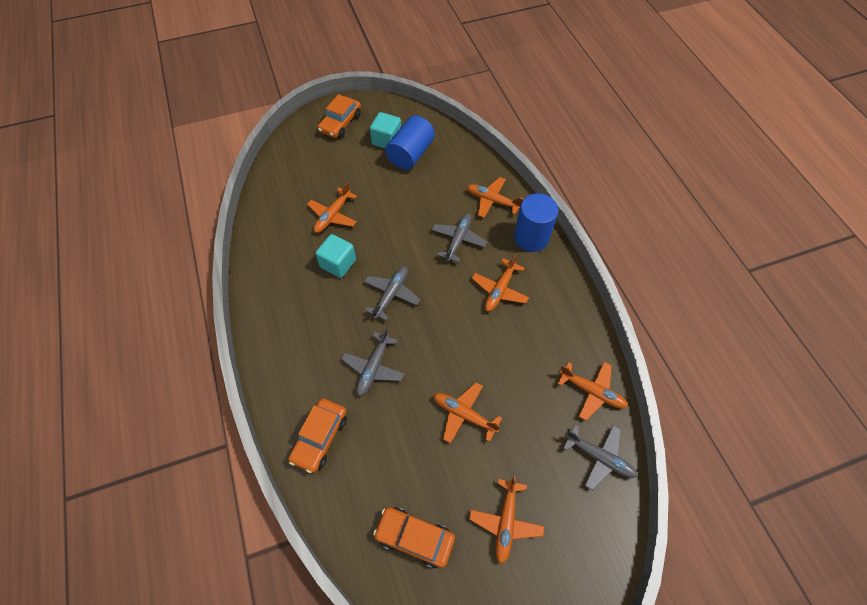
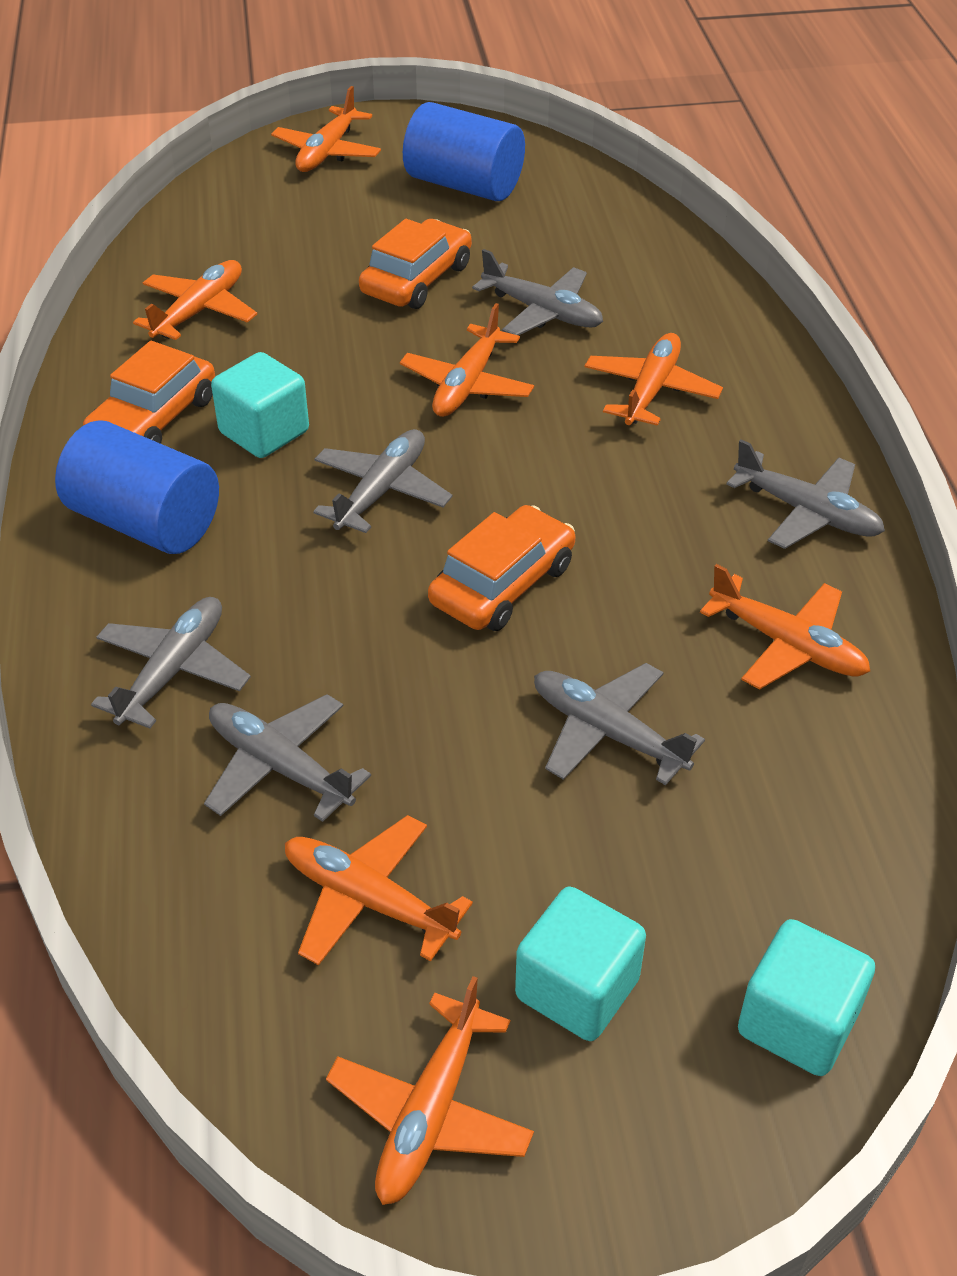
grey plane: [342,328,404,396] [364,266,420,321] [431,213,487,262] [563,425,638,491] = 4 -> [91,597,251,728] [204,694,371,822] [313,429,453,533] [472,249,603,335] [534,663,705,785] [726,440,885,549] = 6
orange plane: [307,182,357,233] [434,382,502,443] [467,177,524,218] [469,476,545,564] [472,254,529,312] [557,362,628,420] = 6 -> [133,260,257,340] [271,86,381,172] [285,815,473,965] [326,976,534,1205] [400,303,534,417] [584,333,723,426] [700,564,870,689] = 7
turquoise cube: [315,234,356,278] [370,112,401,148] = 2 -> [211,352,309,458] [515,887,646,1041] [738,919,875,1076] = 3

